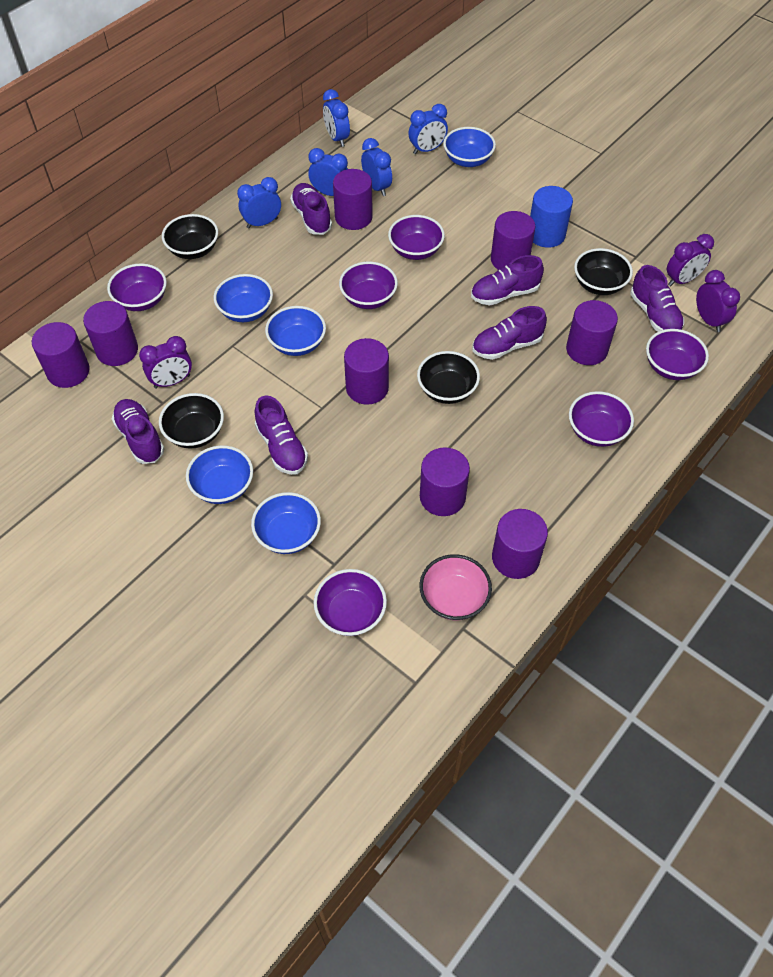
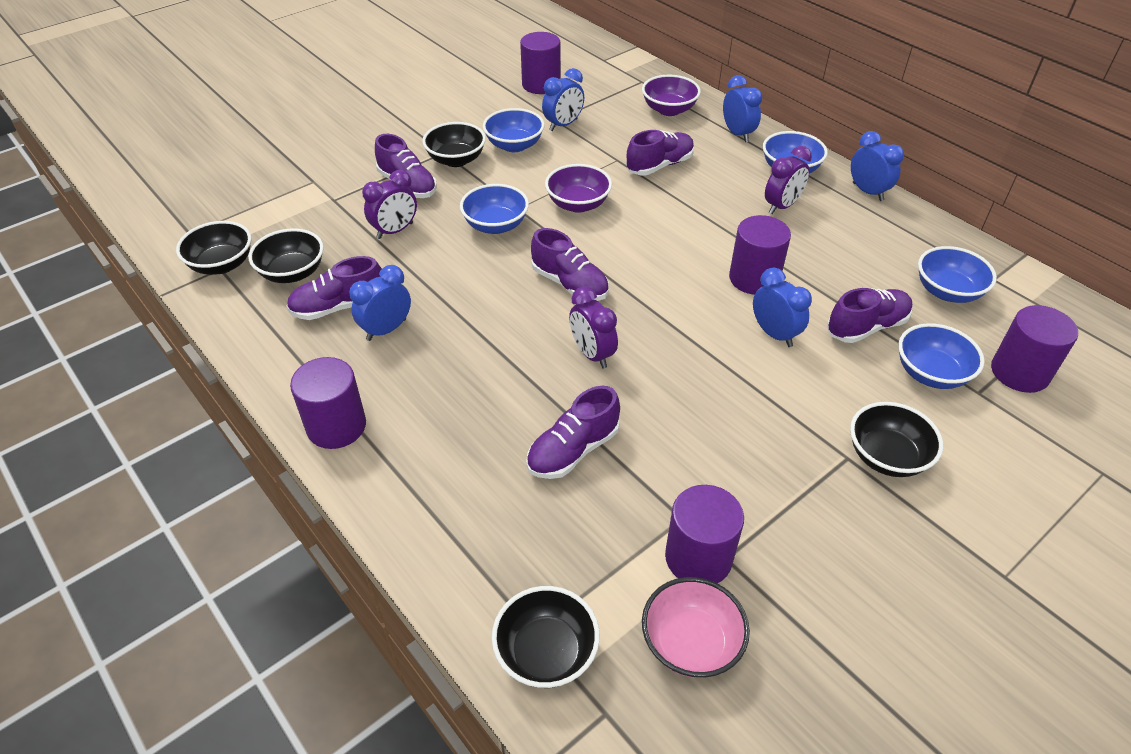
black bowl: [159,393,224,449] [162,214,218,259] [417,351,480,404] [574,248,633,295] = 4 -> [176,221,251,275] [248,228,324,283] [422,122,486,167] [492,586,600,688] [850,402,943,477] = 5
blue cylinder: [530,186,573,248] = 1 -> none = 0
purple bowl: [107,264,167,311] [314,569,387,636] [339,262,398,309] [388,215,445,260] [569,391,634,447] [646,329,709,380] = 6 -> [545,164,612,213] [642,75,701,116] = 2
purple cylinder: [32,322,90,388] [83,301,138,366] [333,169,373,230] [344,338,389,405] [420,447,470,516] [491,211,536,270] [492,509,548,579] [566,300,618,365] = 8 -> [290,357,366,449] [520,32,561,94] [665,485,744,583] [729,215,791,295] [991,305,1078,393] = 5

